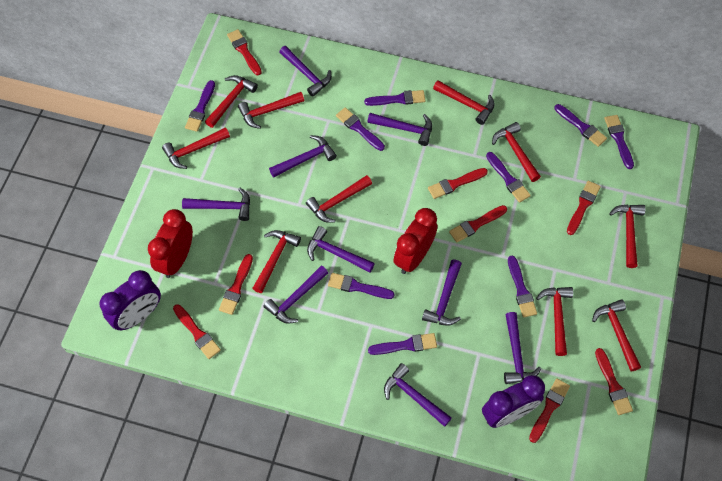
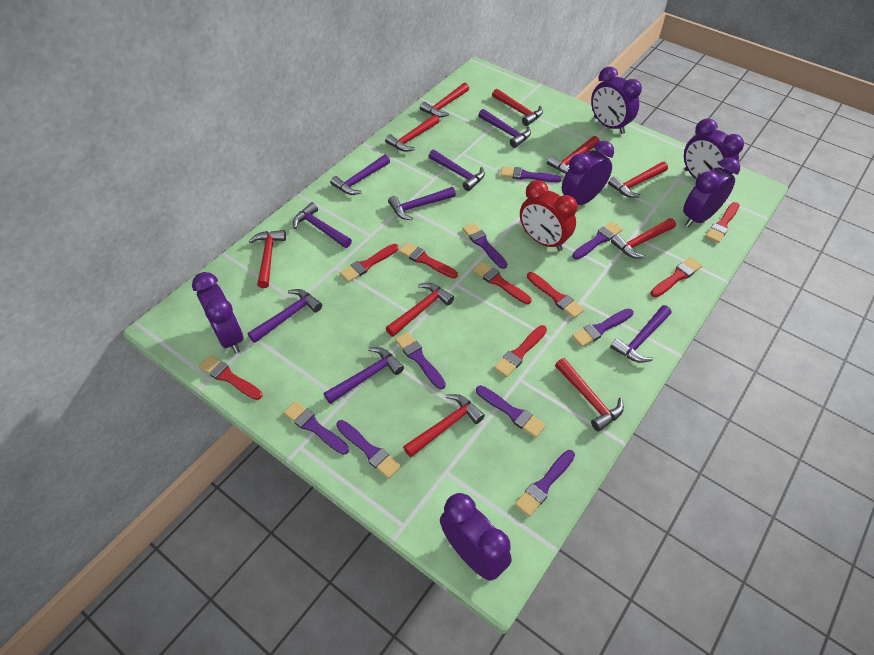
purple clock: [99,270,161,330] [482,375,545,428] = 2 -> [192,272,244,353] [440,493,512,581] [562,141,614,205] [591,66,642,134] [683,158,740,227] [684,118,744,179] = 6
purple hammer: [182,188,250,221] [264,266,328,324] [269,135,337,177] [279,46,332,97] [307,226,375,273] [368,113,432,146] [384,363,452,427] [422,260,462,326] [504,312,541,384] = 9 -> [248,289,322,343] [293,202,352,248] [324,347,404,404] [331,155,390,195] [388,187,456,220] [429,150,485,191] [478,109,531,148] [610,305,672,363] = 8
red clock: [148,209,193,278] [394,208,438,274] = 2 -> [520,180,577,251] = 1

